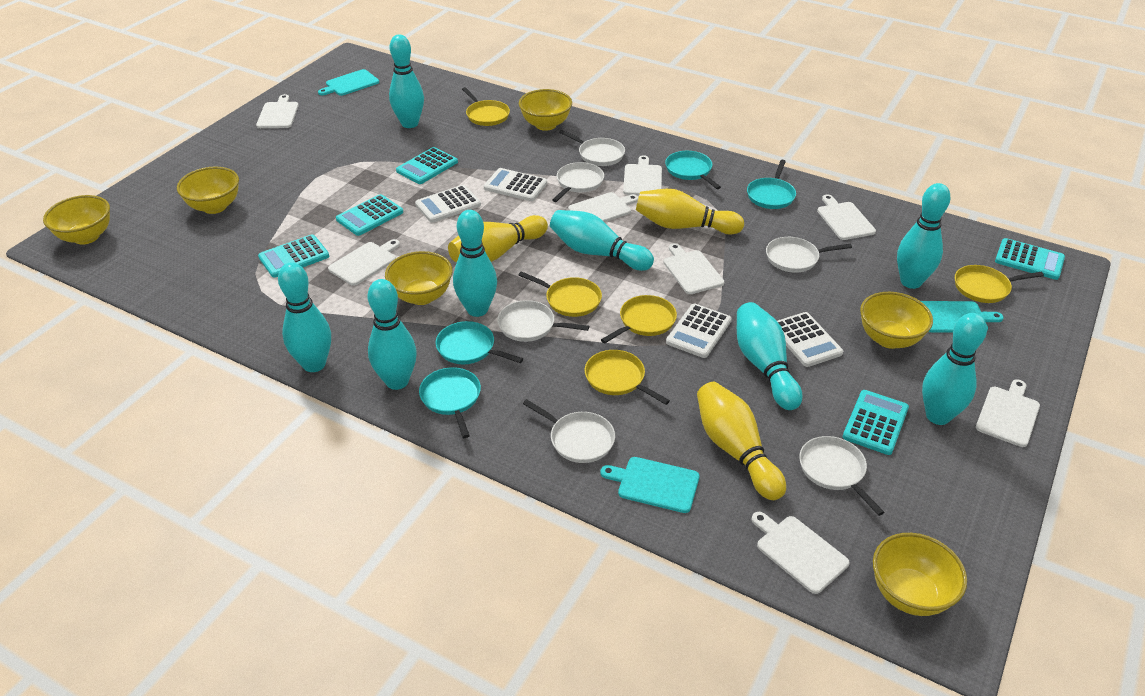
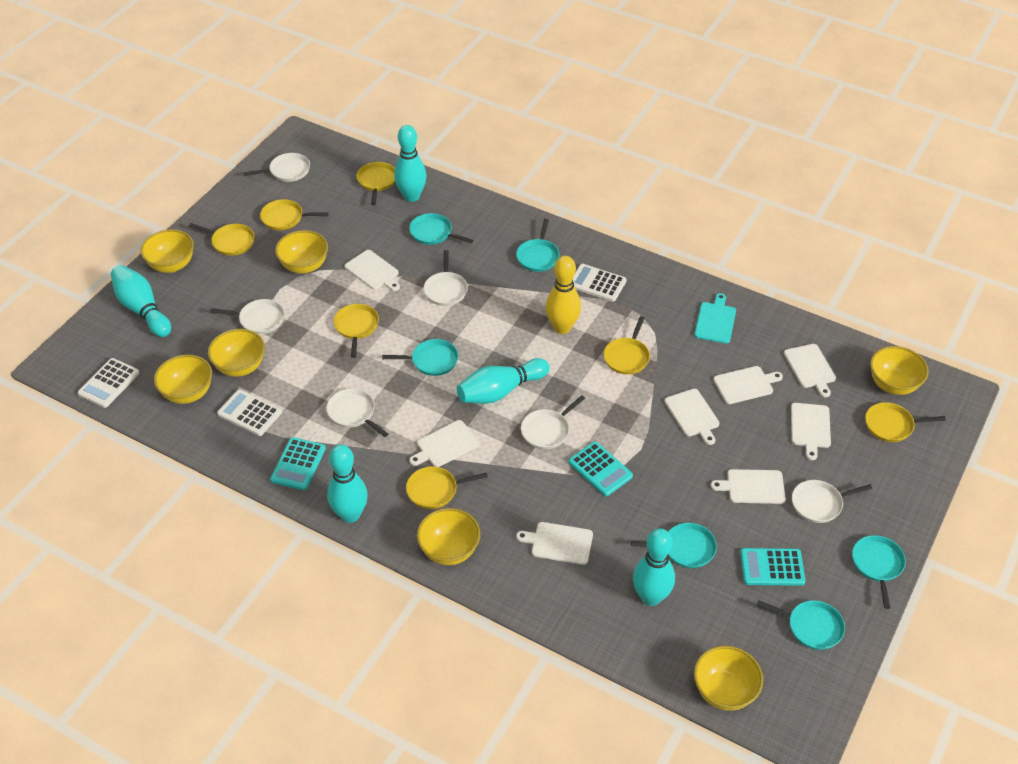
turquoise bowling pin: [278,262,331,372] [368,279,417,390] [389,35,424,128] [453,210,497,317] [550,210,654,271] [737,302,802,410] [897,183,951,289] [922,313,987,425] = 8 -> [111,265,171,337] [327,444,368,523] [394,125,426,202] [457,358,550,404] [633,528,675,606] = 5
turquoise calculator: [258,234,329,278] [336,194,403,236] [396,147,458,184] [843,390,909,455] [995,238,1065,280] = 5 -> [270,437,326,490] [568,442,633,496] [740,548,805,586] = 3
turquoise cutting board: [318,69,379,96] [600,457,699,513] [921,301,1004,333] = 3 -> [694,293,736,343] = 1
turquoise pan: [419,367,481,438] [436,321,523,364] [665,151,721,189] [747,160,796,209] = 4 -> [382,339,458,376] [409,213,474,245] [516,219,560,272] [631,523,717,568] [757,600,845,650] [852,535,906,609] = 6
white calculator: [415,185,481,223] [484,168,547,201] [666,304,732,358] [777,312,843,367] = 4 -> [78,358,139,408] [217,389,282,436] [573,264,627,302] = 3
yellow bowl: [43,195,110,245] [177,167,239,214] [385,251,453,305] [519,89,572,131] [860,292,933,349] [873,533,967,616] = 6 -> [140,229,194,273] [154,355,212,404] [208,329,265,377] [275,230,328,274] [417,508,480,565] [694,646,763,711] [870,346,929,395] = 7
yellow bowling pin: [448,215,548,262] [636,189,744,235] [697,382,786,500] = 3 -> [546,256,581,334] = 1
yellow pan: [462,87,510,126] [519,271,602,317] [585,350,670,405] [601,295,677,343] [955,265,1044,303] = 5 -> [189,223,255,256] [260,199,329,230] [334,304,379,358] [357,162,395,205] [406,466,488,509] [604,316,650,375] [865,402,946,442] = 7

